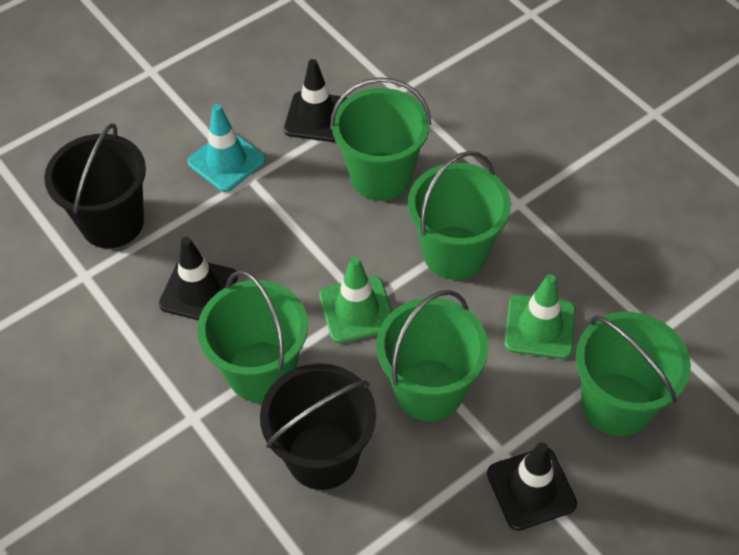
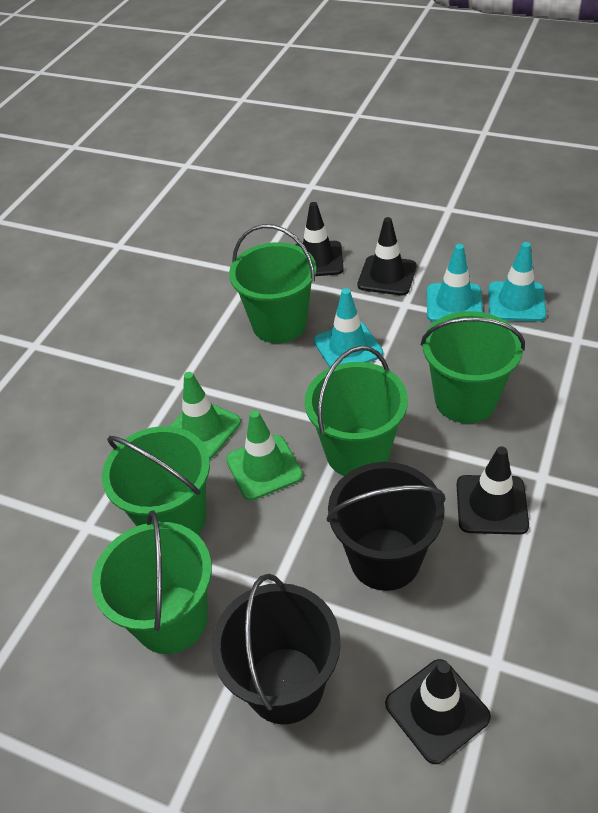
black traffic cone: [159,237,238,320] [284,59,347,142] [487,443,577,531] = 3 -> [295,202,344,276] [357,217,416,295] [385,659,491,764] [456,446,529,535] = 4
turquoise traffic cone: [188,104,266,192] = 1 -> [314,288,383,368] [427,244,483,322] [488,242,546,321] = 3

